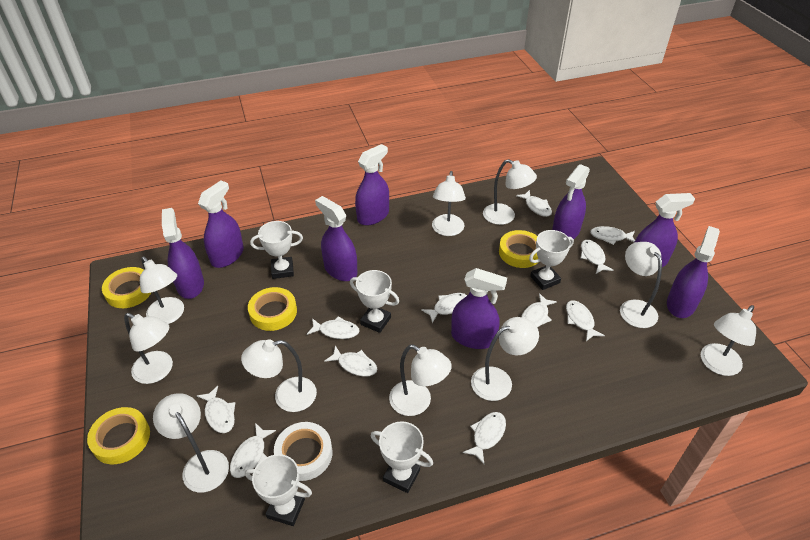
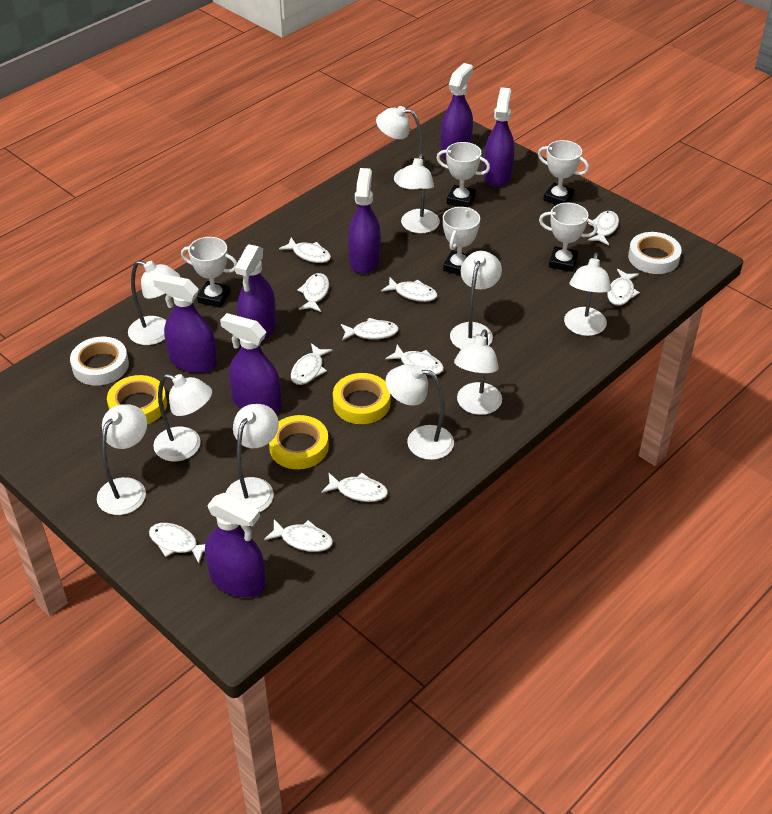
purple spray bottle: [162,208,204,299] [198,181,244,268] [315,196,358,281] [355,144,389,225] [451,268,507,349] [552,164,590,241] [634,193,695,267] [667,226,720,318] = 8 -> [153,273,217,373] [205,493,266,597] [220,313,282,413] [235,244,276,343] [348,168,381,274] [441,63,473,158] [483,87,515,187] = 7
white tape: [274,422,333,481] = 1 -> [70,337,129,386] [628,232,682,274] = 2
yellow tape: [87,407,150,464] [102,267,151,308] [248,287,297,331] [499,230,539,268] = 4 -> [107,375,167,424] [269,415,329,469] [333,373,390,424] = 3

